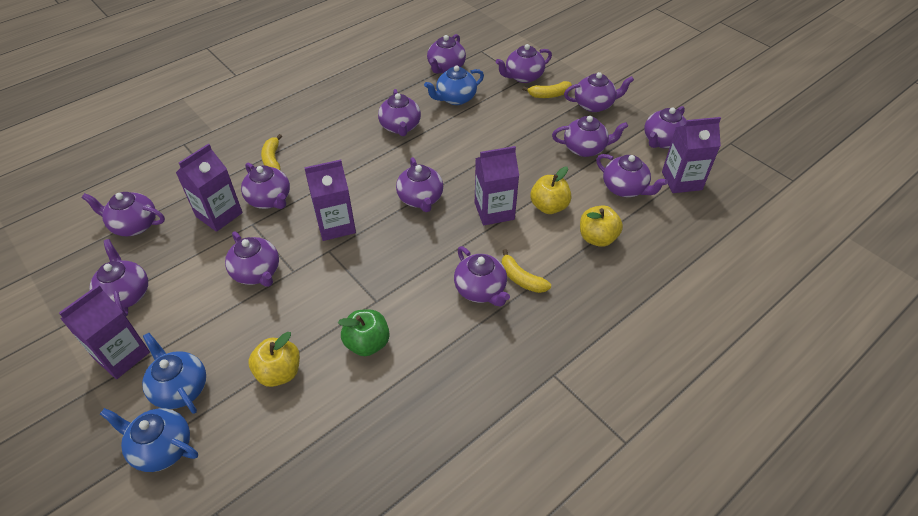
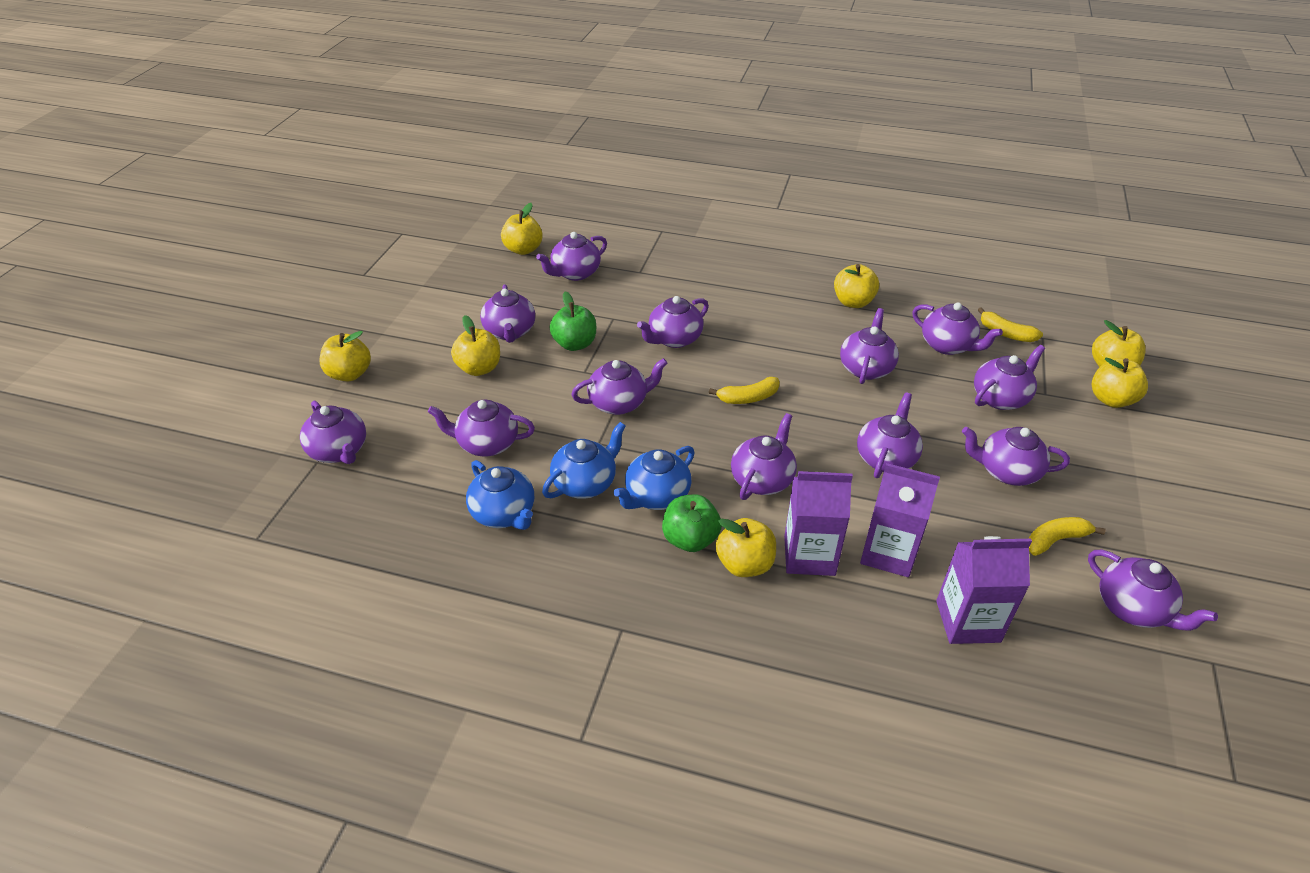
green apple: [338,309,390,356] = 1 -> [550,291,596,351] [662,494,722,552] = 2
purple carton: [59,284,150,379] [176,144,243,232] [304,160,356,241] [475,146,519,226] [662,117,721,193] = 5 -> [784,471,853,576] [860,463,940,577] [936,536,1032,644] = 3
yellow apple: [248,332,300,387] [530,167,571,214] [580,206,623,247] = 3 -> [319,331,371,381] [451,315,500,376] [501,203,543,255] [716,518,776,577] [834,264,879,308] [1092,320,1146,367] [1092,358,1148,408] = 7

